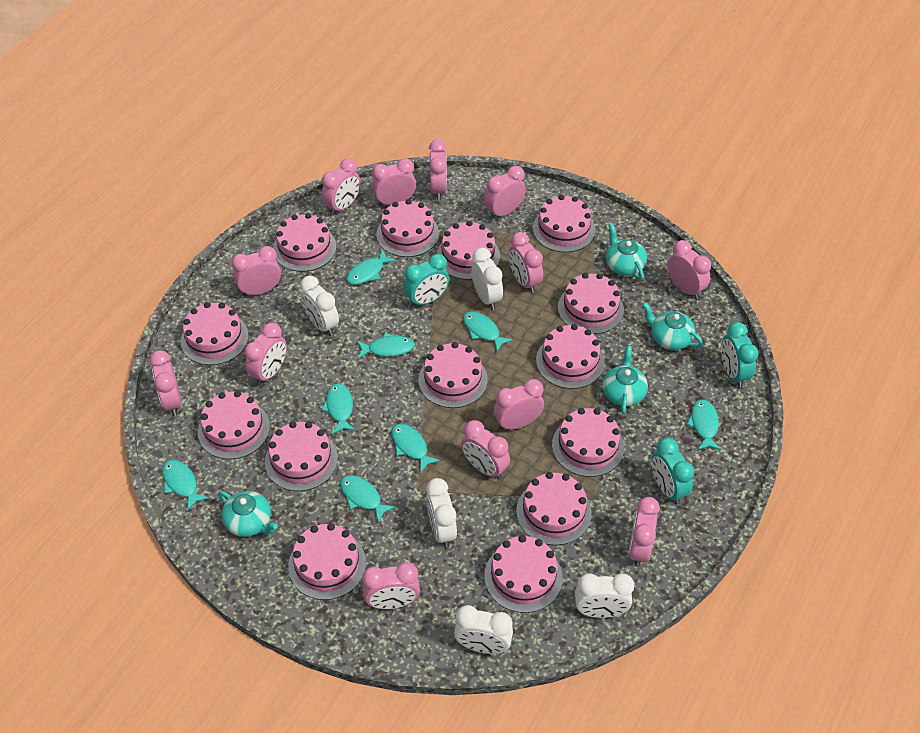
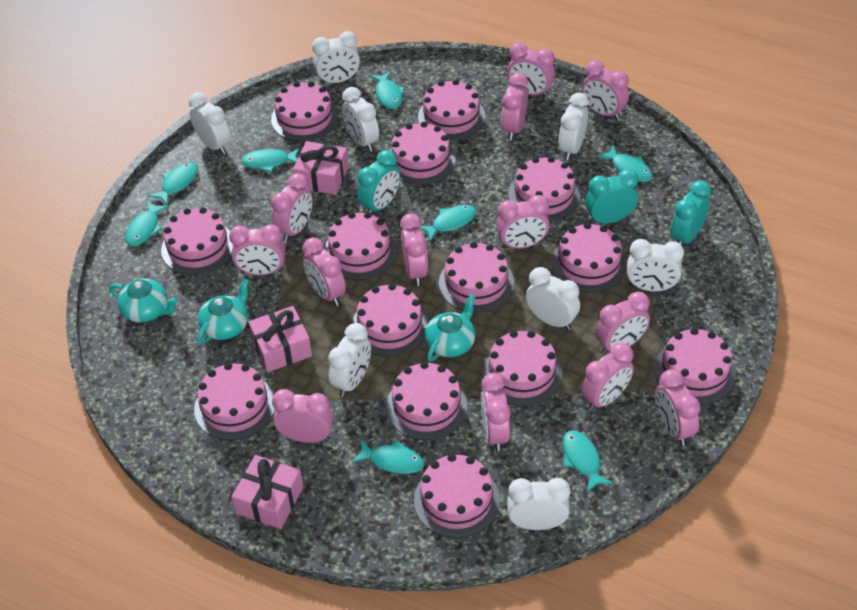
pink gift: none = 0 -> [232,455,303,529] [248,306,312,372] [293,141,349,195] = 3
turquoise teapot: [218,491,278,537] [603,346,648,414] [606,224,647,280] [642,302,703,350] = 4 -> [109,279,178,323] [197,278,249,344] [425,295,475,362] = 3
white clock: [300,276,339,336] [426,478,457,548] [454,605,513,654] [471,248,503,310] [575,573,634,618] = 5 -> [188,92,231,155] [312,31,360,85] [328,323,371,397] [342,87,379,152] [507,478,570,530] [526,267,580,330] [559,93,589,160] [627,239,684,291] = 8

